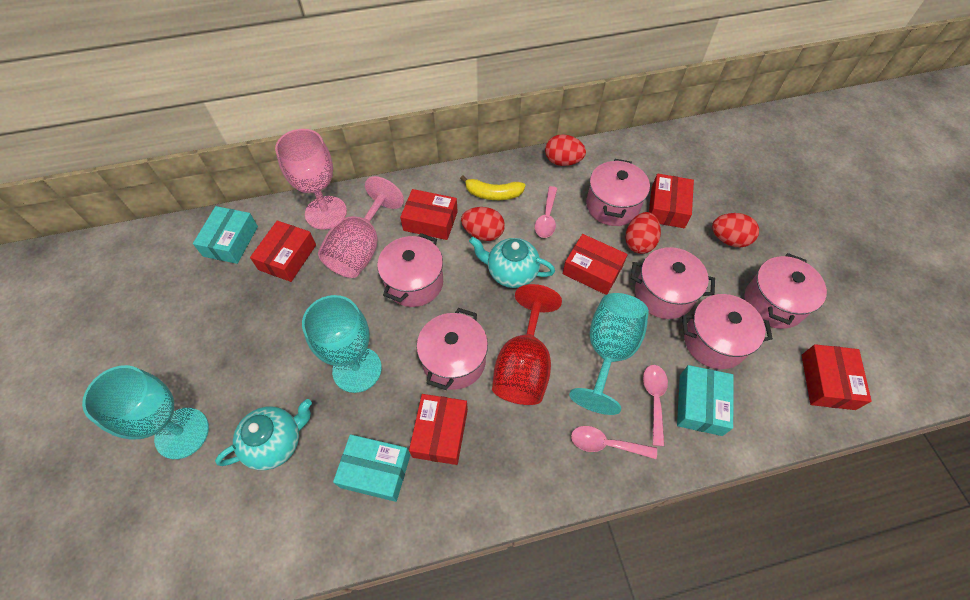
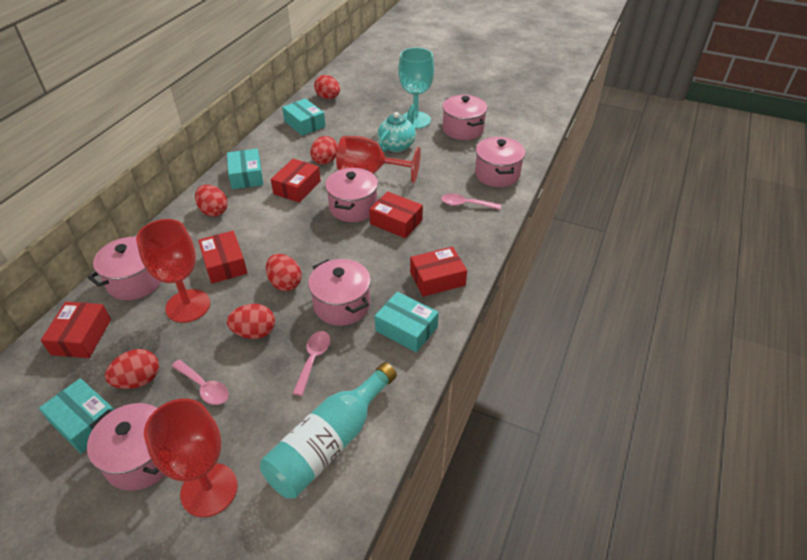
pink goblet: [275,129,347,230] [318,176,404,278] = 2 -> none = 0
red box: [250,221,316,282] [400,189,458,240] [409,394,468,465] [563,234,628,295] [649,174,694,228] [802,344,872,410] = 6 -> [41,302,111,358] [198,231,247,284] [271,159,321,203] [369,191,423,238] [410,247,467,297] = 5
red egg: [461,207,505,241] [545,134,586,166] [625,212,661,254] [712,213,759,247] = 4 -> [105,349,159,389] [195,185,227,217] [227,304,275,339] [266,254,301,291] [310,136,338,164] [314,75,340,99] = 6
red goblet: [492,284,562,405] = 1 -> [136,219,210,323] [144,398,238,517] [336,136,421,183] = 3
turquoise bottle: none = 0 -> [260,363,397,499] = 1
turquoise box: [193,206,258,264] [333,434,410,502] [677,365,734,436] = 3 -> [39,378,114,453] [227,149,263,189] [282,98,326,136] [375,292,439,353] = 4
turquoise goblet: [82,365,209,459] [302,295,382,393] [569,293,649,415] = 3 -> [398,47,434,129] = 1
turquoise teapot: [215,399,312,470] [469,237,555,288] = 2 -> [377,104,416,152] = 1
yellow banana: [460,175,525,200] = 1 -> none = 0

